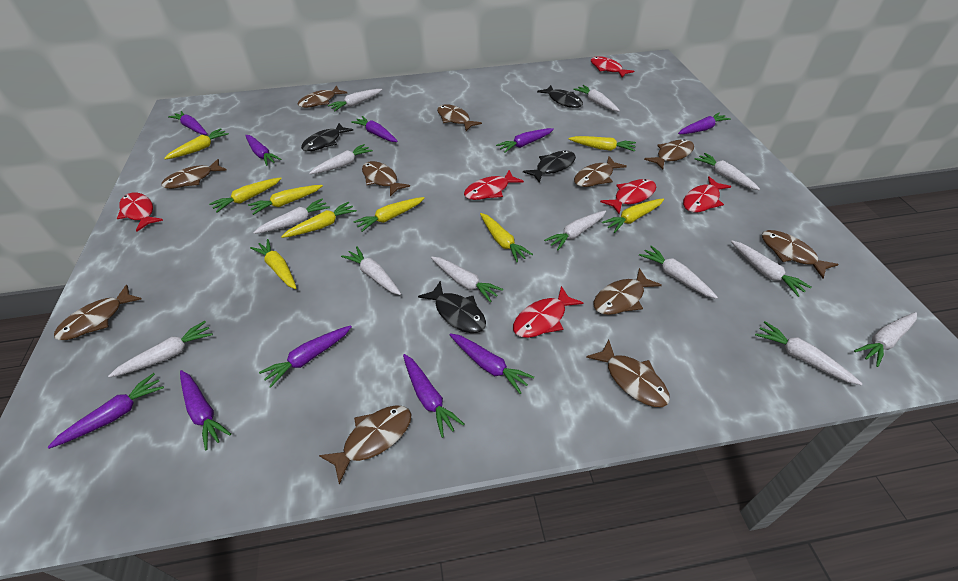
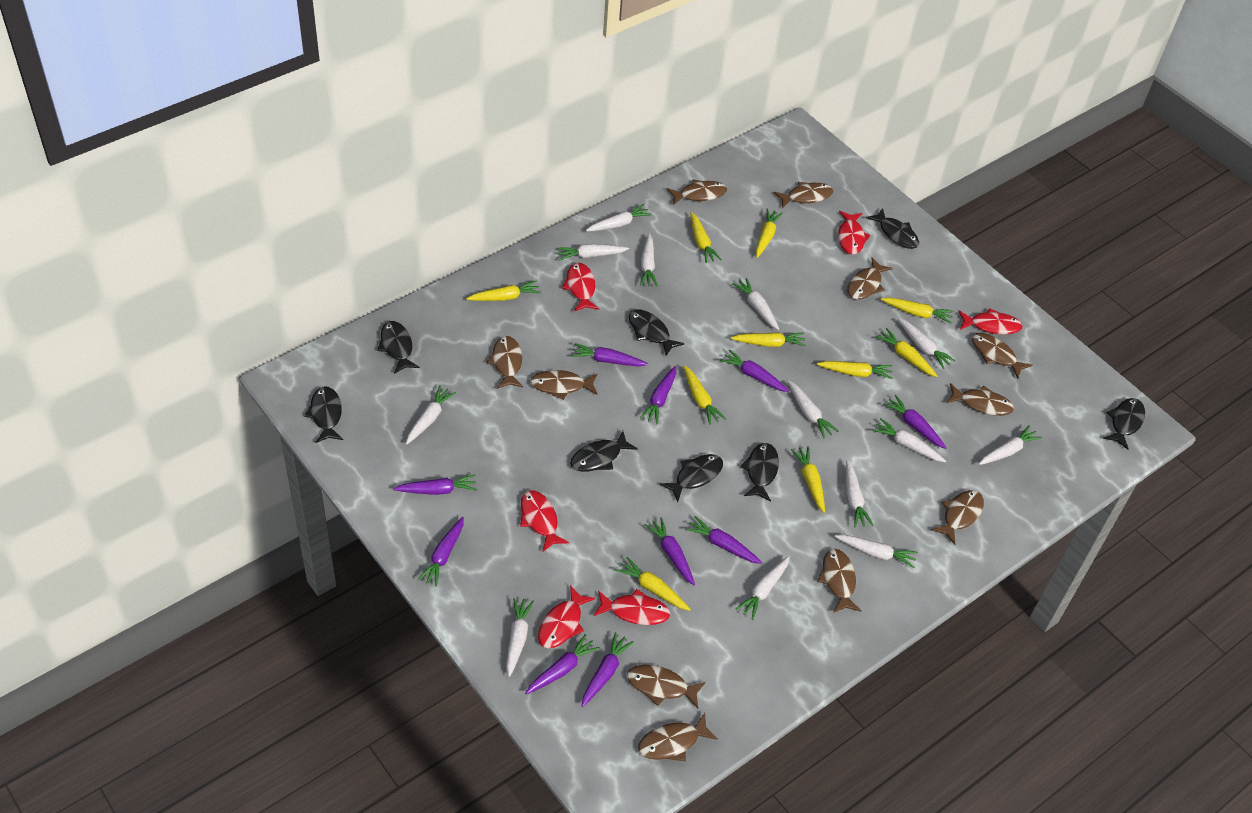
black fish: [301,123,353,151] [418,281,486,333] [523,151,576,183] [537,85,583,108] = 4 -> [304,386,343,443] [377,321,420,374] [570,431,638,472] [628,309,685,356] [660,454,723,502] [740,443,779,502] [866,208,919,249] [1103,398,1145,450] = 8
yellow carrot: [164,128,229,159] [209,178,282,213] [248,185,323,215] [250,239,297,289] [281,202,357,238] [353,197,425,232] [480,213,533,263] [569,136,636,152] [602,198,664,233] = 9 -> [466,280,541,301] [615,557,691,611] [684,365,726,425] [690,212,722,263] [731,332,806,347] [756,209,783,258] [791,446,825,513] [817,361,893,379] [875,328,938,377] [881,297,954,324] = 10

